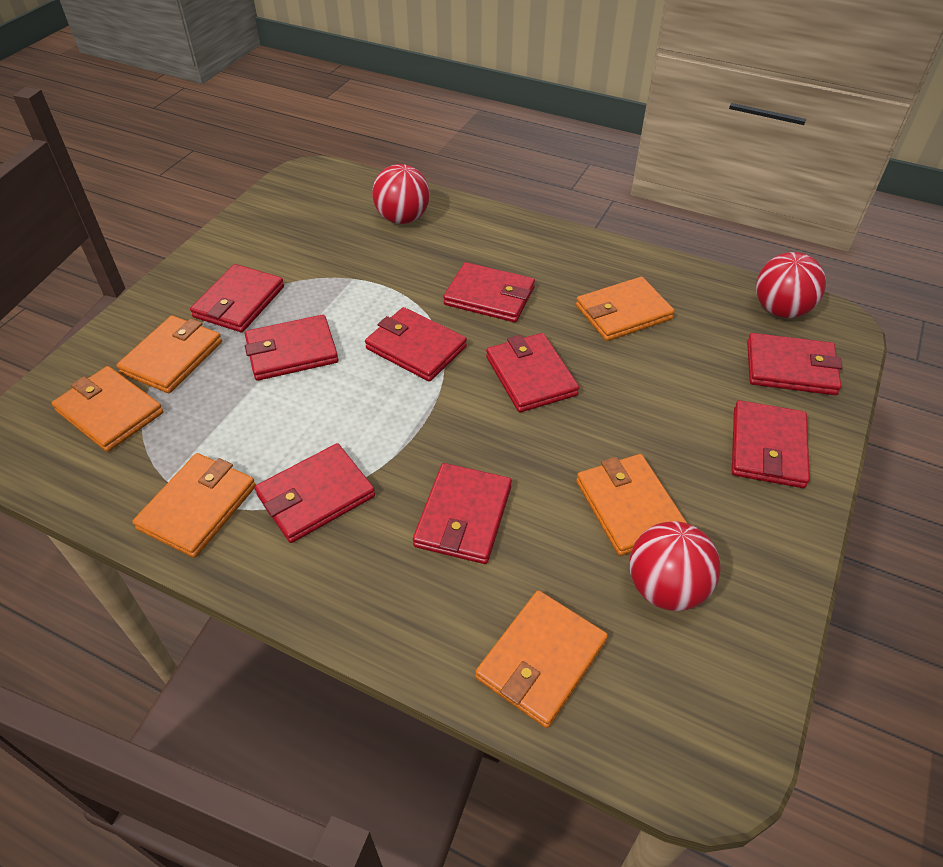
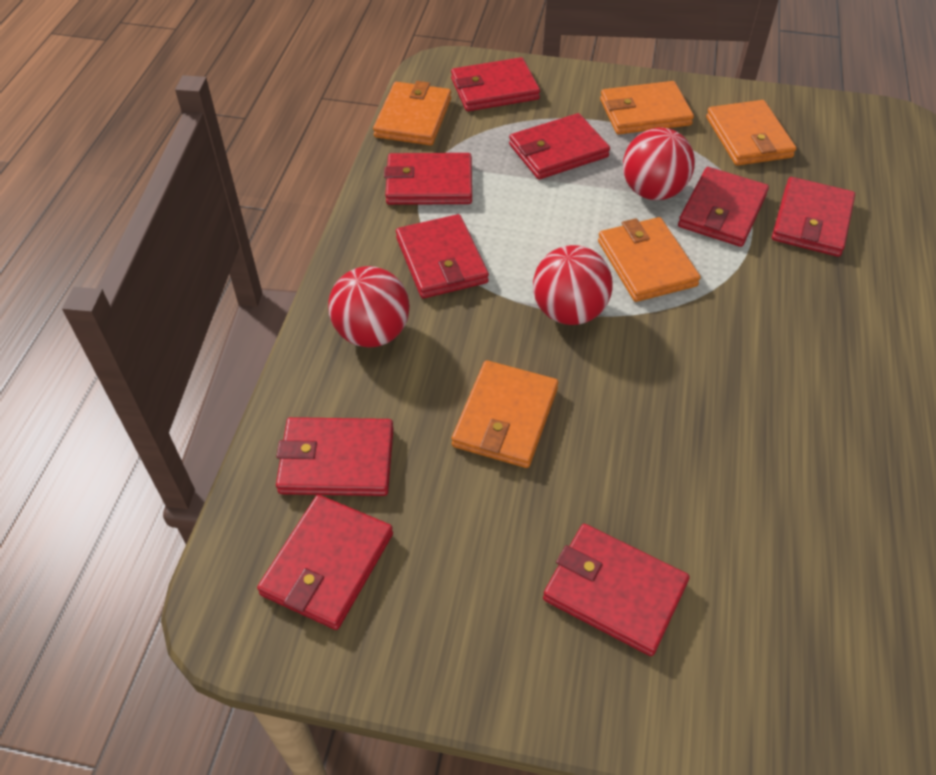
orange wallet: [52,366,164,452] [116,315,222,393] [132,453,256,558] [475,590,608,728] [576,277,675,341] [576,454,688,556] = 6 -> [373,81,451,146] [452,360,558,468] [598,217,701,302] [600,81,694,134] [706,100,796,166] = 5

